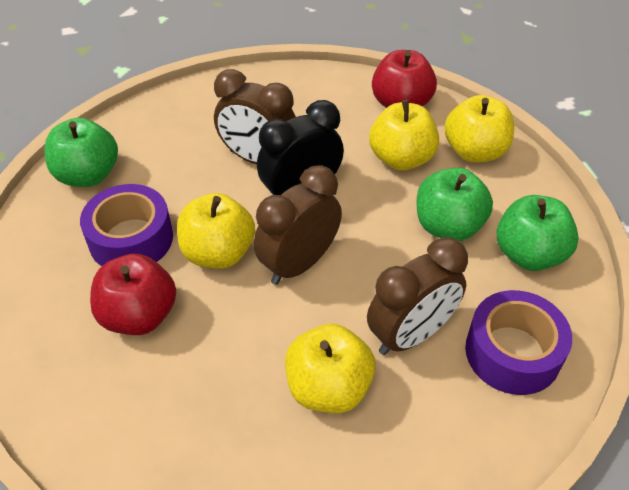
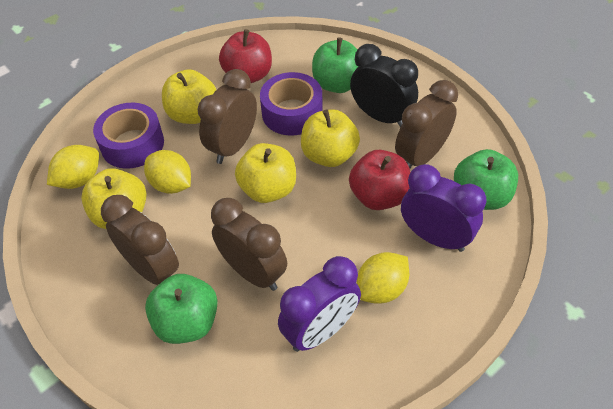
brown clock: [214,69,296,164] [254,165,342,285] [367,237,468,355] = 3 -> [101,195,179,285] [198,69,257,164] [211,198,287,291] [395,80,458,169] = 4
purple clock: none = 0 -> [278,256,361,352] [401,164,486,252] = 2
yellow lemon: none = 0 -> [47,145,99,189] [144,150,191,194] [357,252,409,304] = 3

